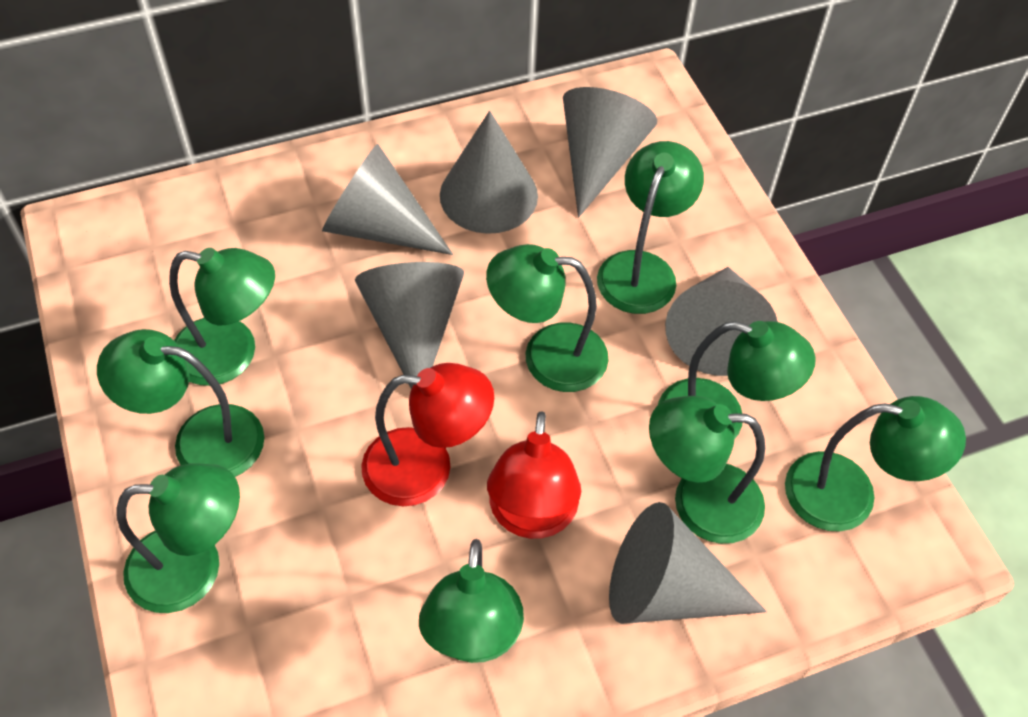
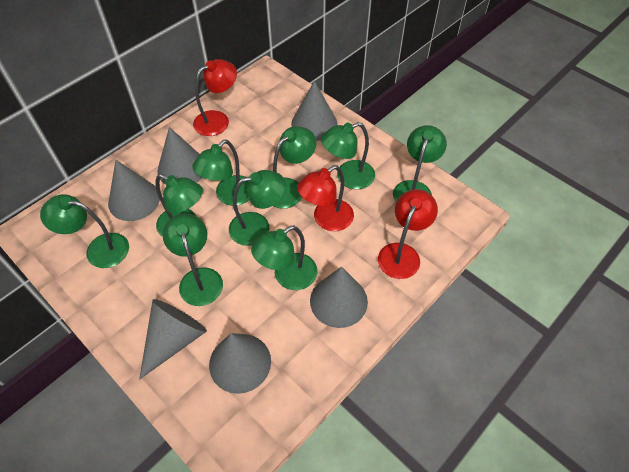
red lamp: [361,363,494,506] [487,411,581,539] = 2 -> [193,59,237,136] [297,165,354,231] [378,189,438,279] = 3

